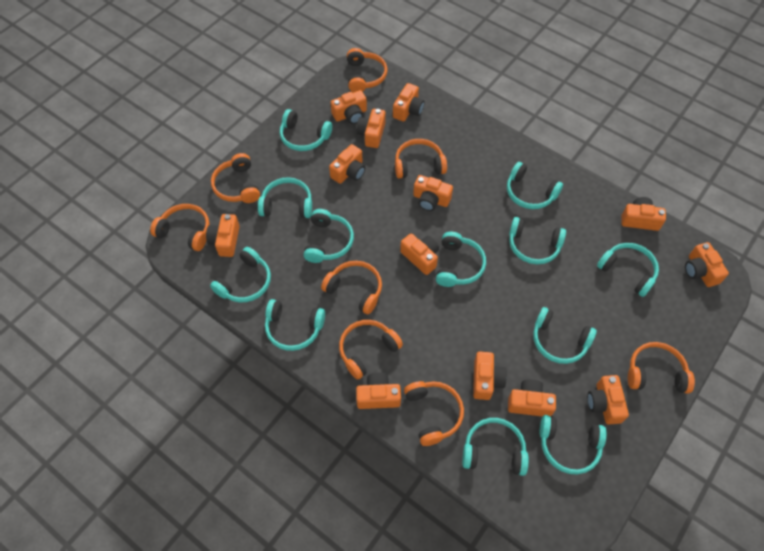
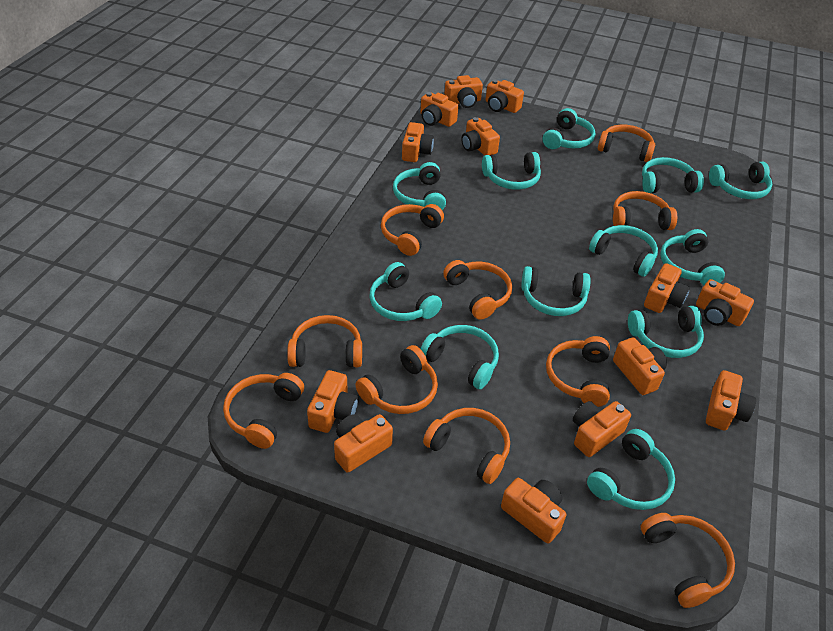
orange headphones: [150,204,210,251] [211,153,260,203] [321,261,382,314] [339,320,403,380] [347,48,388,92] [395,139,447,178] [404,381,464,446] [628,342,695,394] = 8 -> [223,373,304,449] [287,315,362,367] [355,345,438,414] [381,204,444,256] [423,408,510,484] [443,260,512,320] [546,336,610,407] [598,125,655,162] [613,191,677,230] [641,513,735,608] = 10

